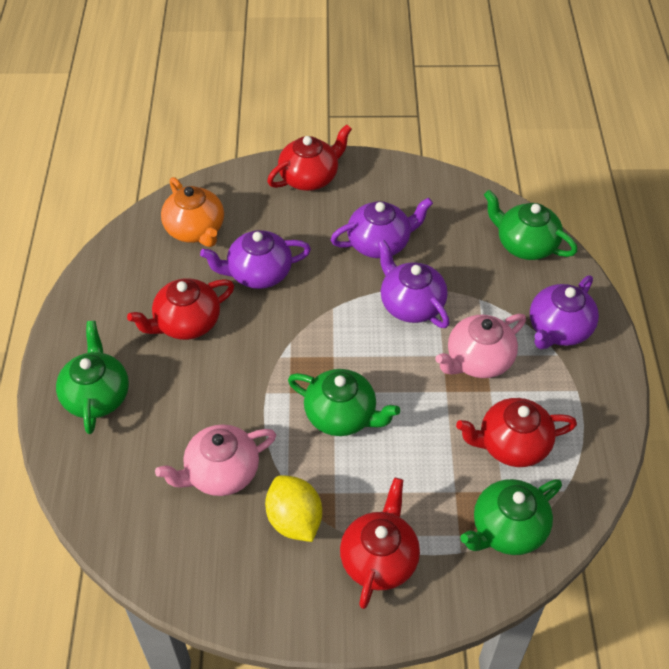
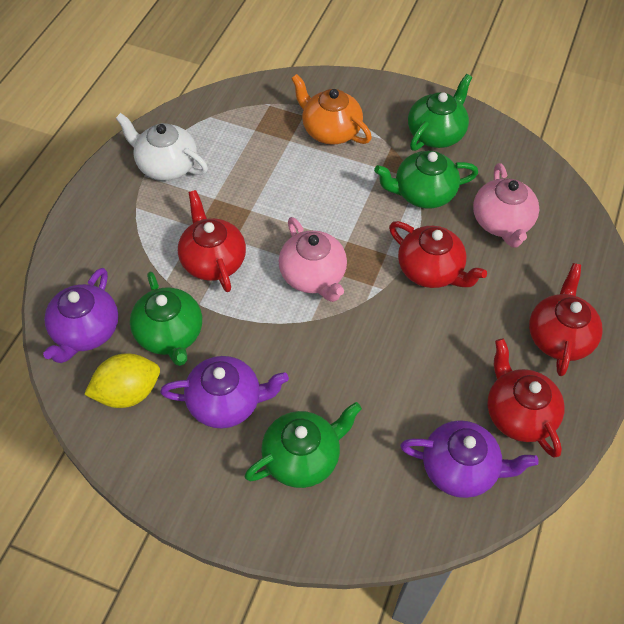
purple teapot: [200,230,311,289] [330,197,433,258] [377,240,450,328] [530,275,599,349] = 4 -> [43,268,118,363] [160,356,289,428] [400,420,538,498] = 3
white teapot: none = 0 -> [116,113,208,181] = 1

